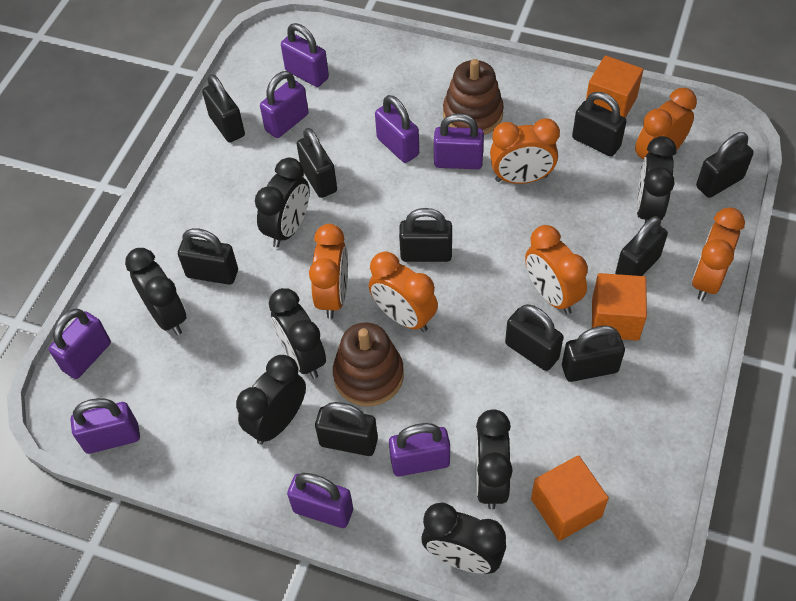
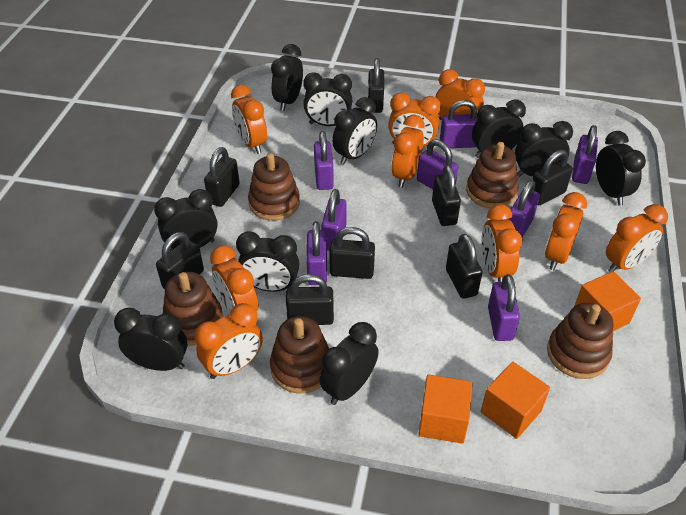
black clock: [125,248,187,335] [236,355,306,445] [255,157,309,248] [269,288,326,379] [422,502,506,574] [475,409,513,509] [636,136,677,223] = 7 -> [114,308,188,371] [154,189,218,251] [236,231,299,292] [271,44,303,111] [303,72,352,126] [319,322,379,405] [332,97,377,165] [472,99,526,158] [515,121,573,177] [596,131,646,205] = 10
black padlock: [178,228,238,285] [202,74,245,142] [297,128,337,198] [315,402,378,456] [399,208,452,262] [505,304,563,371] [562,325,625,382] [572,92,627,156] [615,216,668,276] [696,132,754,198] = 10 -> [156,232,204,289] [204,147,240,207] [286,274,334,325] [329,227,375,279] [368,58,384,113] [432,165,461,226] [446,234,483,299] [532,150,573,205] = 8
brown stacking toy: [333,322,404,406] [443,59,504,135] = 2 -> [163,272,223,346] [248,153,300,221] [270,316,329,393] [466,142,518,208] [547,303,613,379] = 5
orange clock: [309,224,348,319] [369,252,438,332] [490,118,560,184] [525,225,588,314] [635,88,697,169] [692,207,745,301] = 6 -> [195,303,263,379] [210,245,259,314] [231,85,267,154] [388,93,441,147] [391,115,425,188] [436,69,485,120] [481,204,522,282] [545,192,587,270] [606,204,668,272] = 9

